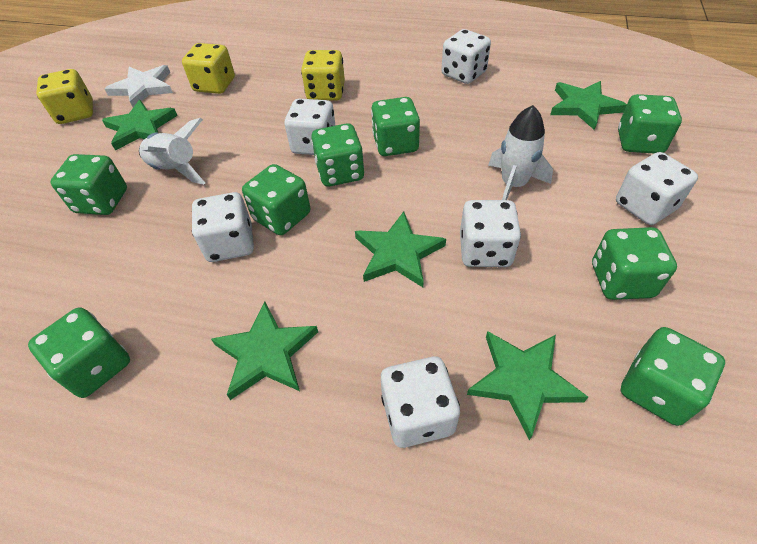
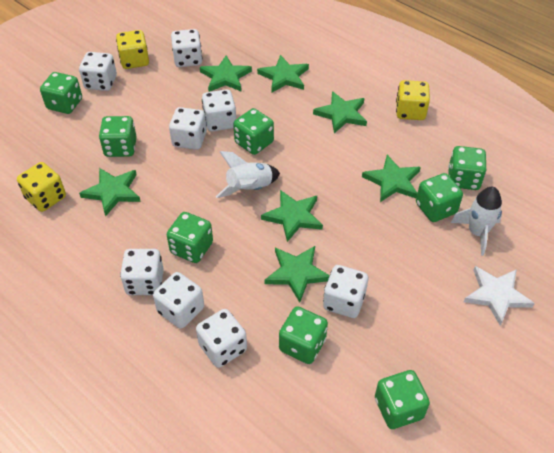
green star: [102,100,177,150] [211,302,318,400] [355,212,446,287] [467,331,588,440] [550,81,627,130] = 5 -> [79,168,141,217] [200,55,252,92] [257,55,309,93] [261,190,323,242] [265,246,330,303] [313,91,367,133] [362,155,421,202] = 7
white dice: [192,192,254,262] [285,99,336,155] [381,356,460,448] [441,29,491,84] [460,200,521,267] [616,152,698,225] = 6 -> [79,52,117,91] [120,249,164,295] [153,272,204,329] [169,107,207,150] [171,29,202,67] [196,309,247,368] [202,90,236,131] [323,265,368,318] = 8

